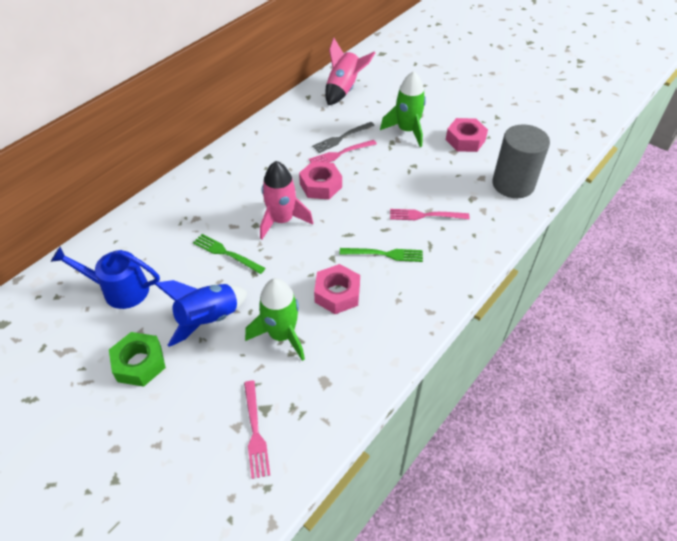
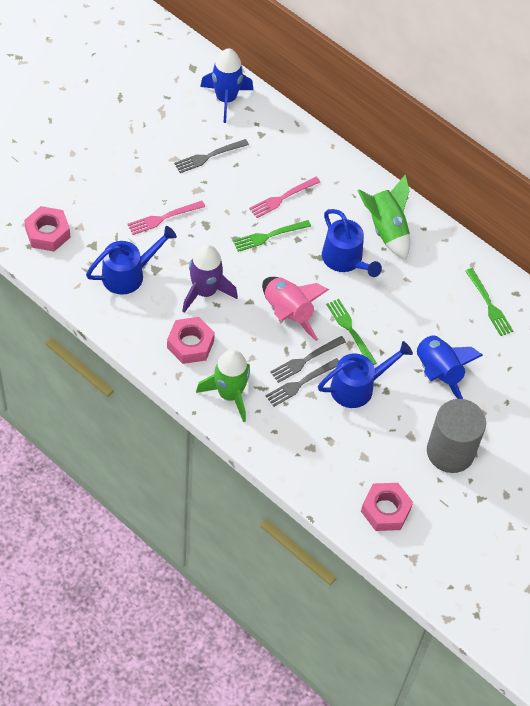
blue rocket: [155,280,248,347] = 1 -> [200,48,253,123] [415,333,483,399] = 2
blue watering can: [51,247,160,309] = 1 -> [86,226,177,295] [318,341,413,408] [322,209,382,277] = 3
green fork: [193,234,265,274] [340,248,423,262] = 2 -> [233,220,311,252] [326,299,377,365] [465,268,513,336] = 3
green nut: [109,332,166,387] = 1 -> none = 0
grey fork: [312,122,375,153] = 1 -> [174,139,249,173] [265,358,339,407] [270,336,346,383] = 3
pink fork: [244,380,270,479] [309,140,377,163] [390,209,469,220] = 3 -> [127,201,205,235] [249,177,320,218] = 2
pink rocket: [260,161,313,239] [325,38,375,105] = 2 -> [262,277,329,341] = 1
purple rocket: none = 0 -> [182,244,238,313] = 1

